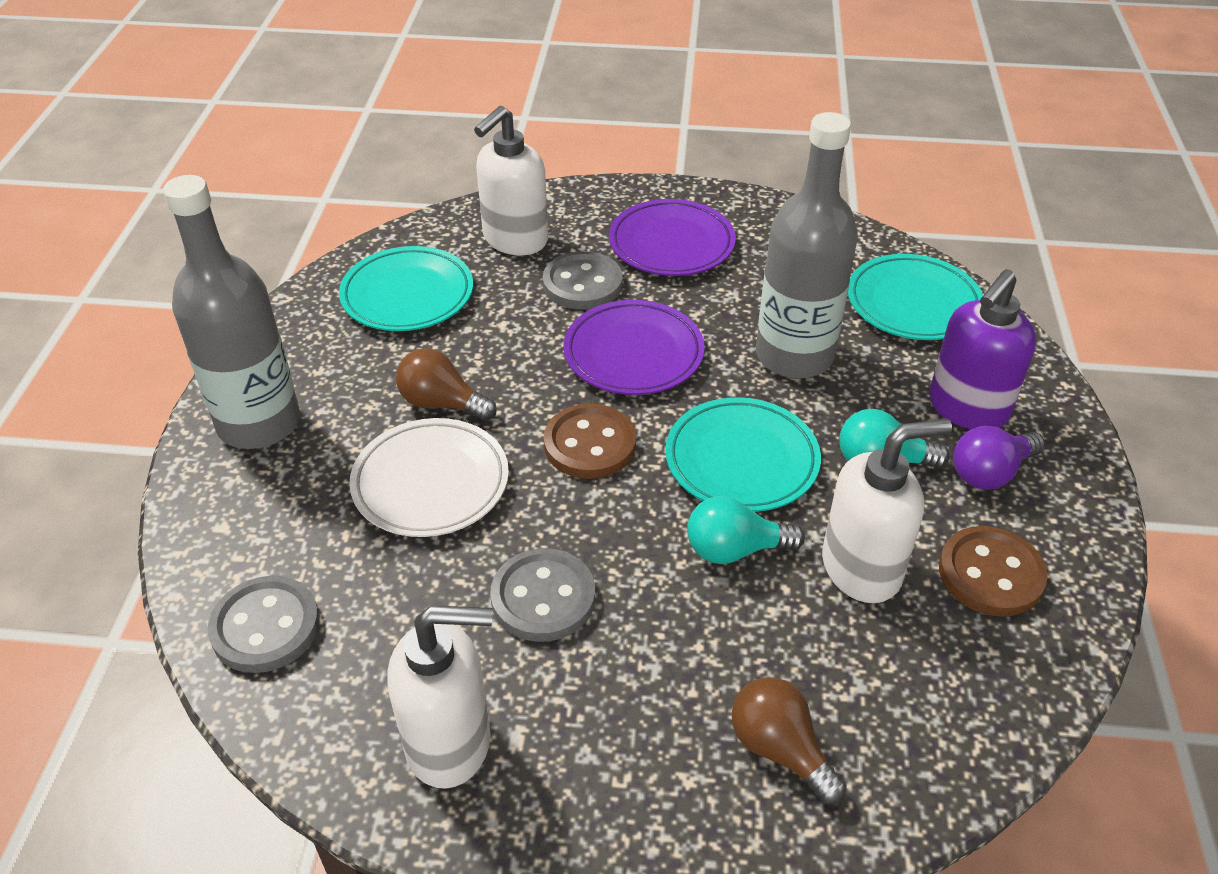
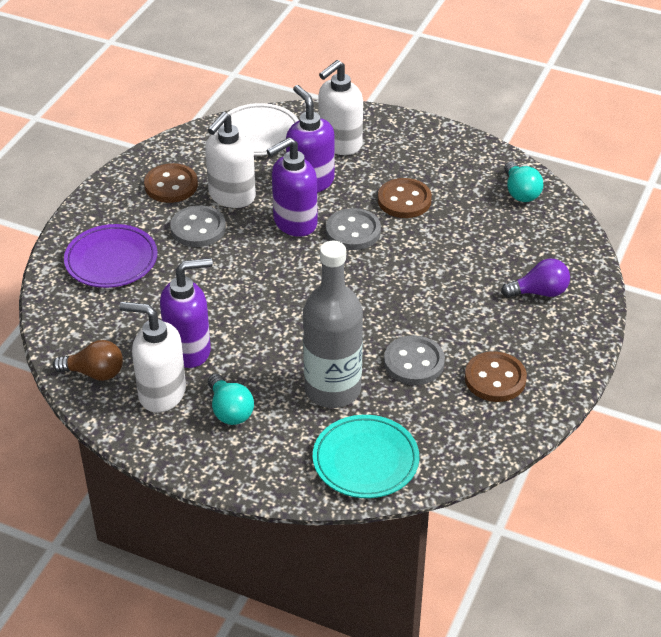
brown button: [544,404,636,479] [939,526,1048,617] = 2 -> [144,163,198,203] [378,178,432,218] [465,351,527,402] = 3
brown light bulb: [396,348,497,421] [732,677,847,805] = 2 -> [53,340,123,381] = 1
grey bottle: [163,175,300,449] [756,112,858,379] = 2 -> [303,241,363,408] = 1
purple plate: [563,300,704,395] [609,199,736,276] = 2 -> [64,224,157,288] = 1
purple soap dispenser: [929,269,1036,430] = 1 -> [160,258,213,368] [266,137,318,237] [286,85,335,193] = 3
turquoise plate: [339,246,473,331] [665,397,821,512] [848,254,983,340] = 3 -> [313,415,419,498] = 1

